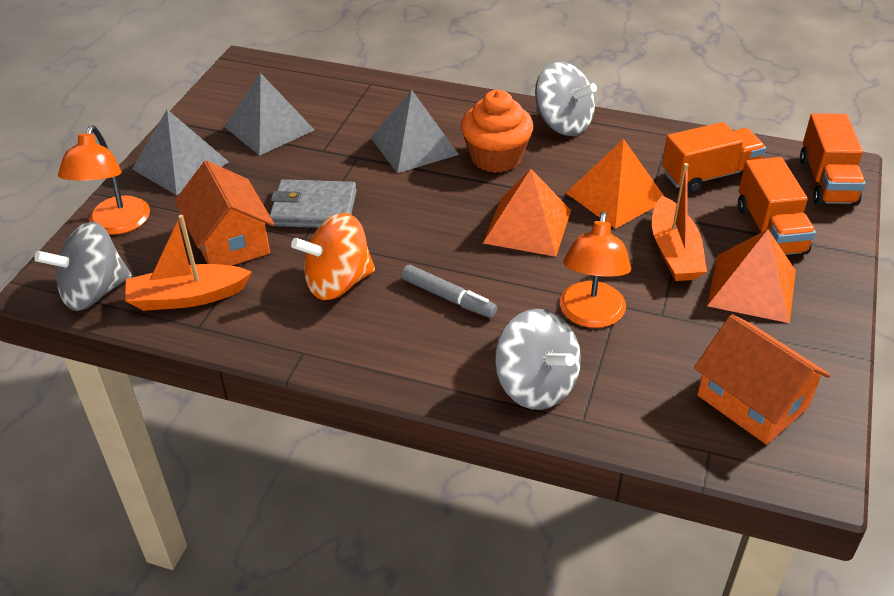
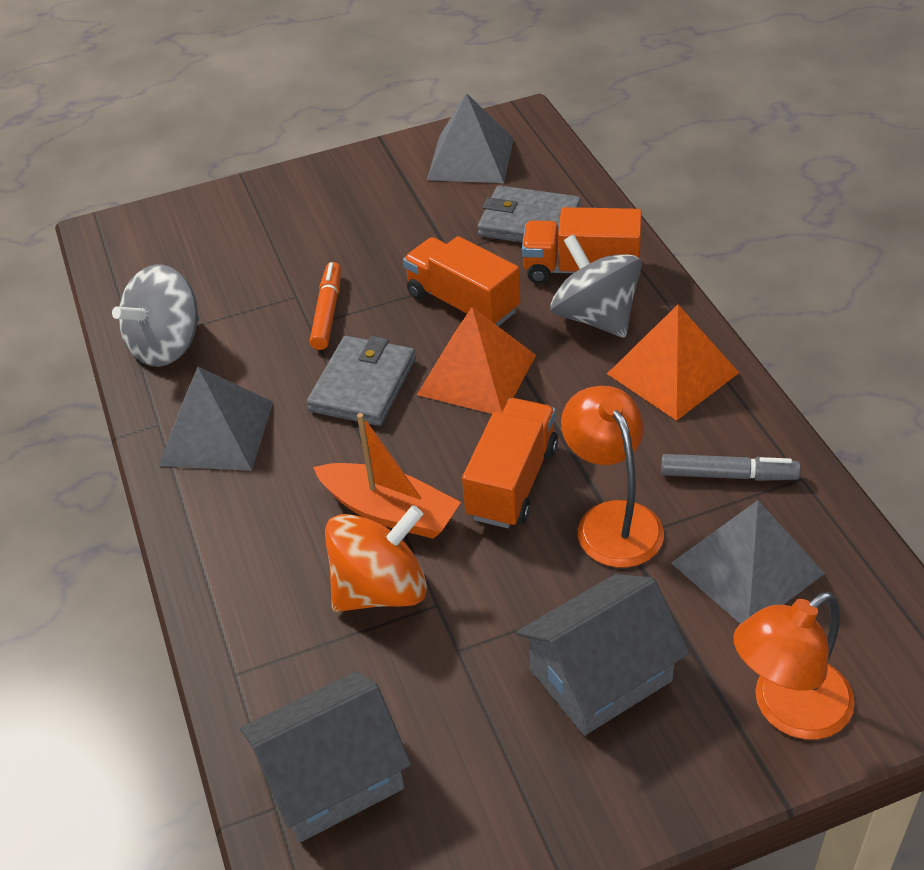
grey house: none = 0 -> [240,671,411,842] [516,574,689,735] = 2
grey spinning top: [34,222,132,311] [494,309,581,410] [535,61,597,136] = 3 -> [112,264,200,367] [550,234,642,338] = 2
grey wallet: [270,179,357,228] = 1 -> [307,336,416,426] [478,185,581,243] = 2
orange boat: [125,215,252,311] [652,163,707,281] = 2 -> [313,413,461,539] = 1
orange cupcake: [461,90,533,173] = 1 -> none = 0
orange house: [175,161,274,266] [694,314,831,445] = 2 -> none = 0
orange marker: none = 0 -> [310,262,341,350] = 1
orange pyramid: [483,169,571,257] [566,139,664,229] [707,229,796,323] = 3 -> [417,307,536,414] [607,305,739,421] = 2

